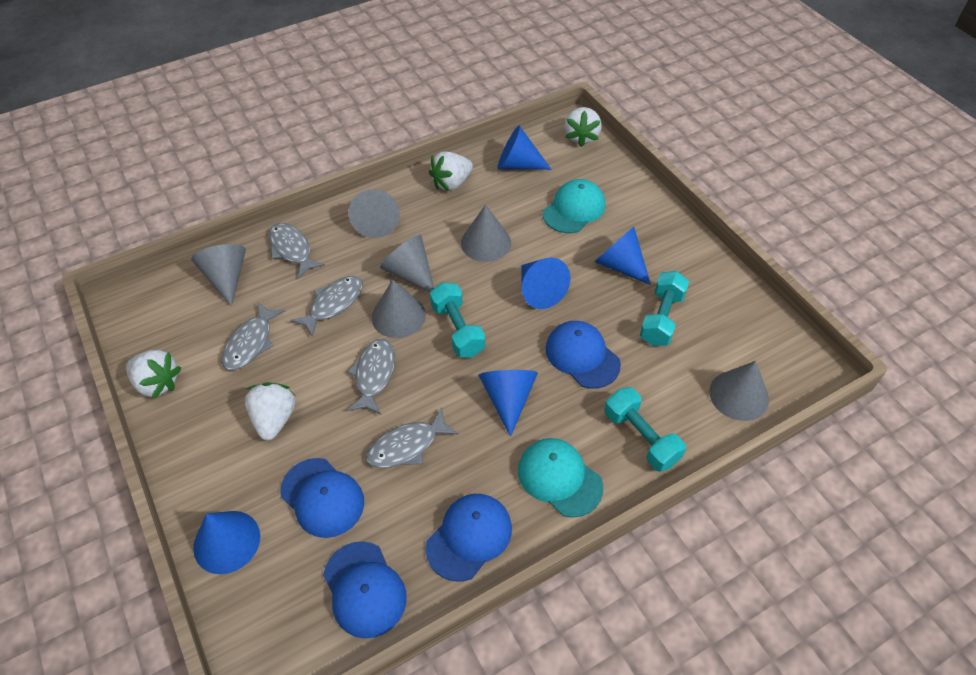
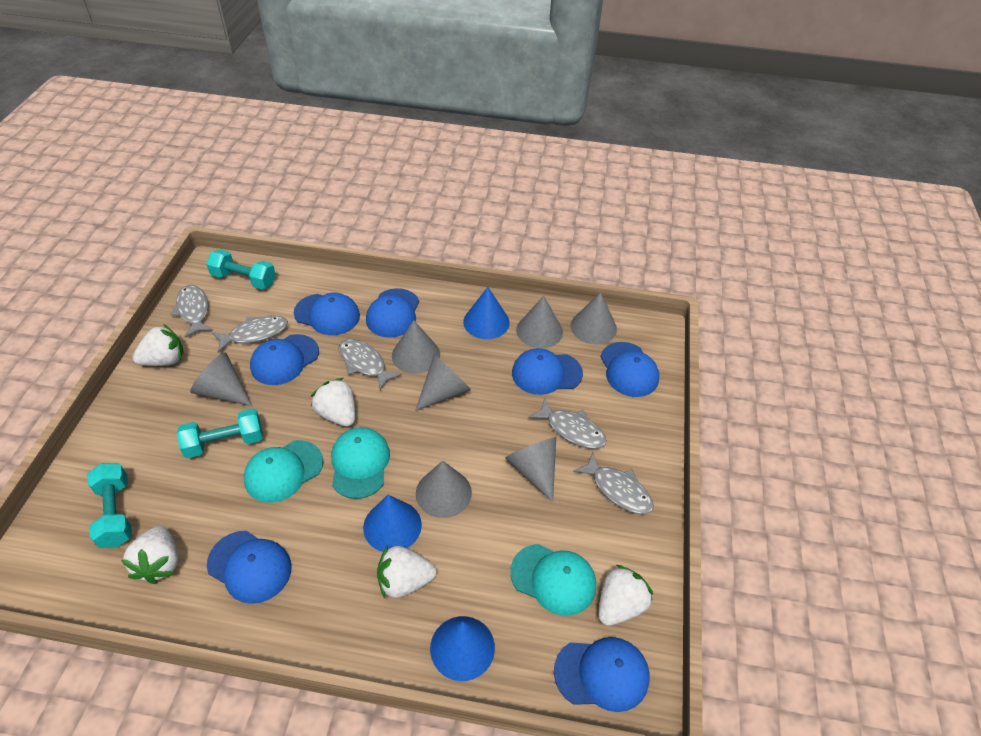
blue cap: [280,458,364,538] [323,541,407,639] [425,494,512,581] [545,321,621,388] = 4 -> [207,531,292,604] [250,334,319,385] [294,293,360,335] [366,288,419,338] [512,348,583,395] [554,637,650,712] [600,342,659,397] = 7
blue cone: [193,511,260,574] [479,370,538,437] [498,126,551,170] [521,258,571,309] [594,226,651,285] = 5 -> [363,495,422,552] [430,616,495,681] [463,287,510,339] = 3
grey cone: [191,244,246,307] [349,189,400,238] [372,280,426,338] [380,235,434,292] [461,205,511,262] [709,361,769,421] = 6 -> [190,353,252,406] [392,320,440,374] [415,355,471,411] [416,461,472,518] [505,437,556,502] [516,296,563,348] [571,292,617,345] = 7
turquoise cap: [518,438,603,518] [543,179,605,233] = 2 -> [244,440,323,503] [331,427,390,499] [510,544,596,616] = 3
white strawberry: [126,350,182,399] [245,382,295,440] [429,151,473,191] [564,107,602,147] = 4 -> [121,526,178,584] [133,324,184,366] [311,378,355,427] [377,545,436,598] [598,565,653,626] = 5

